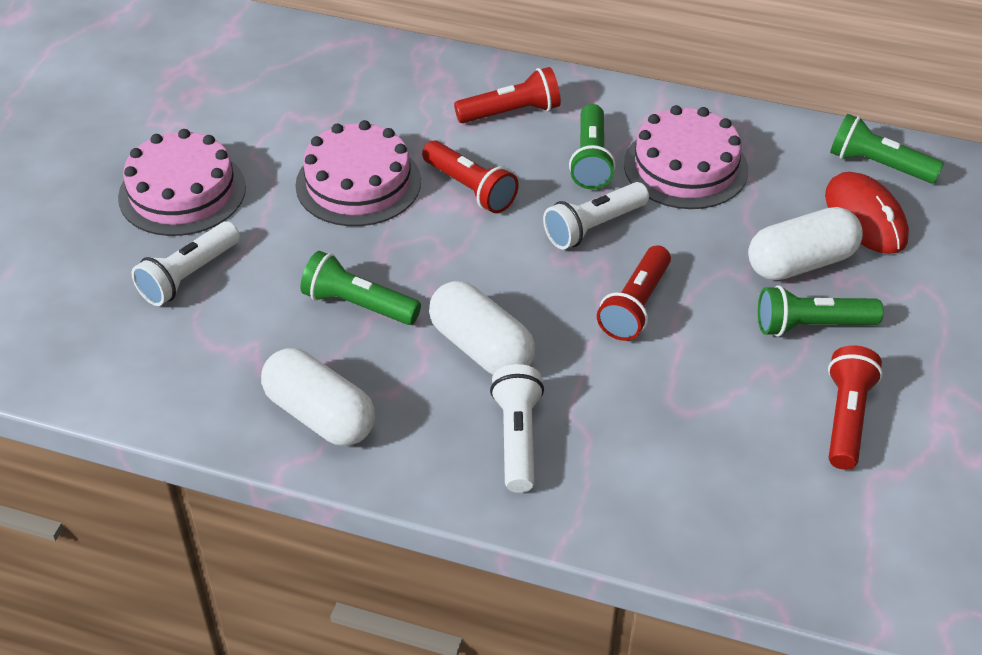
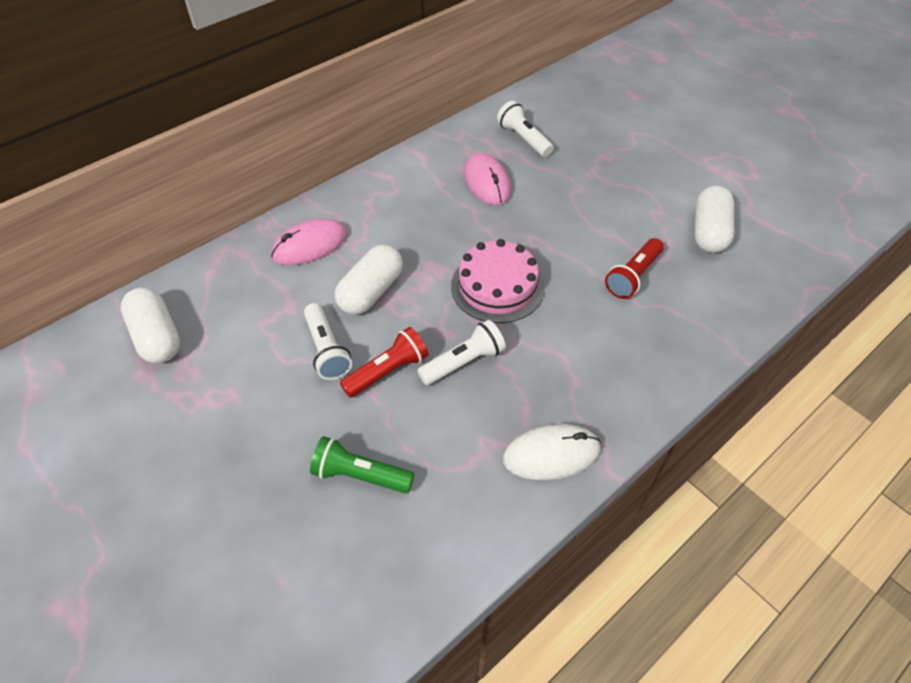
green flashlight: [300,251,421,325] [569,104,616,190] [758,285,884,337] [830,114,944,184] = 4 -> [310,436,414,493] = 1
pink cake: [118,129,246,236] [295,120,421,226] [624,105,748,209] = 3 -> [451,239,545,323] = 1
pink mouse: none = 0 -> [271,219,347,265] [464,153,511,205] = 2
red flashlight: [422,141,519,213] [454,67,561,123] [597,245,671,341] [828,345,883,470] = 4 -> [340,327,429,397] [605,238,664,299] = 2
red mouse: [825,172,909,254] = 1 -> none = 0
white mouse: none = 0 -> [503,424,601,480] = 1

